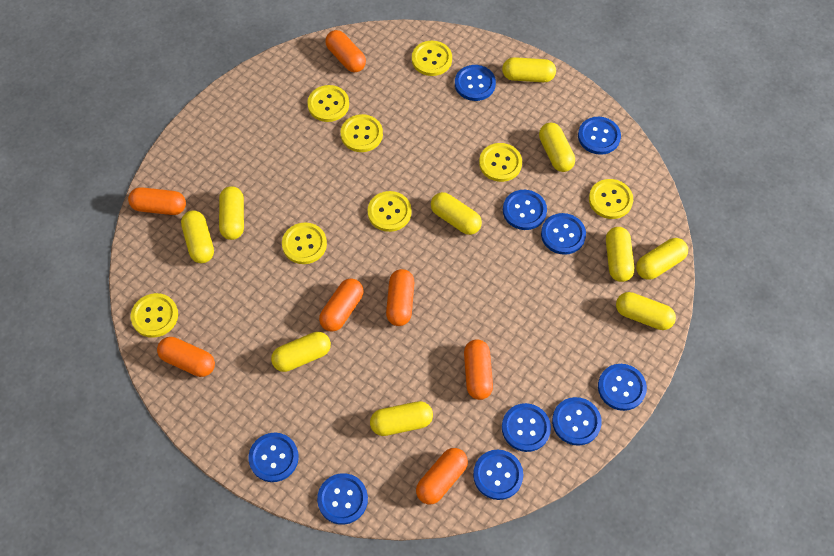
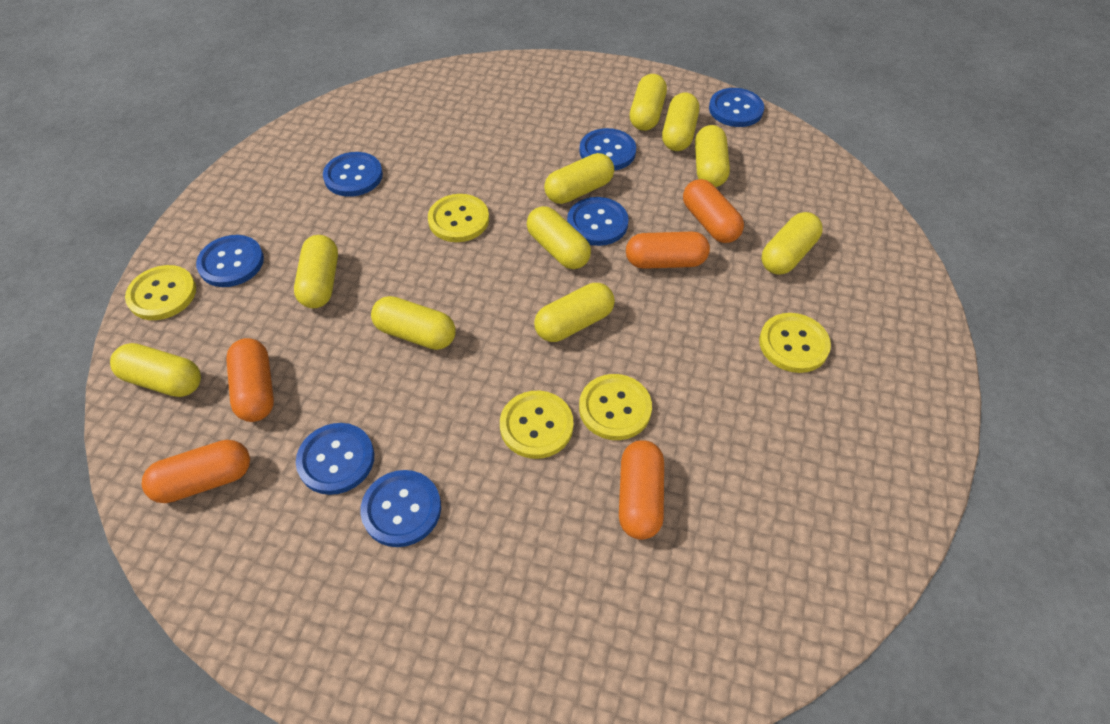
blue button: [249,433,299,482] [317,473,368,525] [455,65,496,101] [473,450,523,500] [502,403,551,452] [503,190,547,230] [541,213,586,255] [552,397,602,446] [578,117,621,155] [598,364,647,411] = 10 -> [196,235,264,287] [296,423,374,495] [323,152,383,197] [360,470,441,547] [567,197,629,246] [580,128,636,171] [709,88,764,127] = 7
orange capsule: [128,187,186,215] [157,337,215,377] [319,279,364,332] [325,30,366,72] [386,269,414,326] [416,448,468,505] [464,339,493,400] = 7 -> [142,440,250,503] [226,338,274,422] [619,440,664,540] [626,232,710,269] [683,179,744,243] = 5
yellow button: [130,293,178,338] [282,222,327,264] [307,85,349,122] [341,114,383,152] [367,191,412,232] [412,41,452,76] [479,143,522,182] [589,179,633,219] = 8 -> [125,265,196,320] [428,194,489,242] [500,391,574,459] [579,374,652,440] [759,313,831,373] = 5

